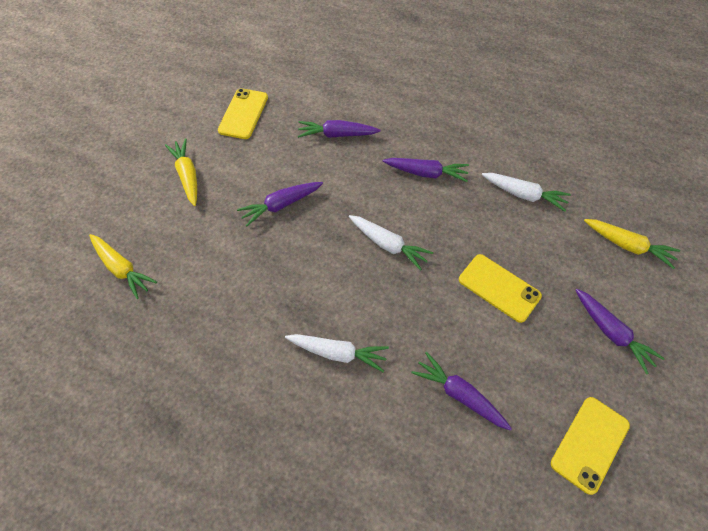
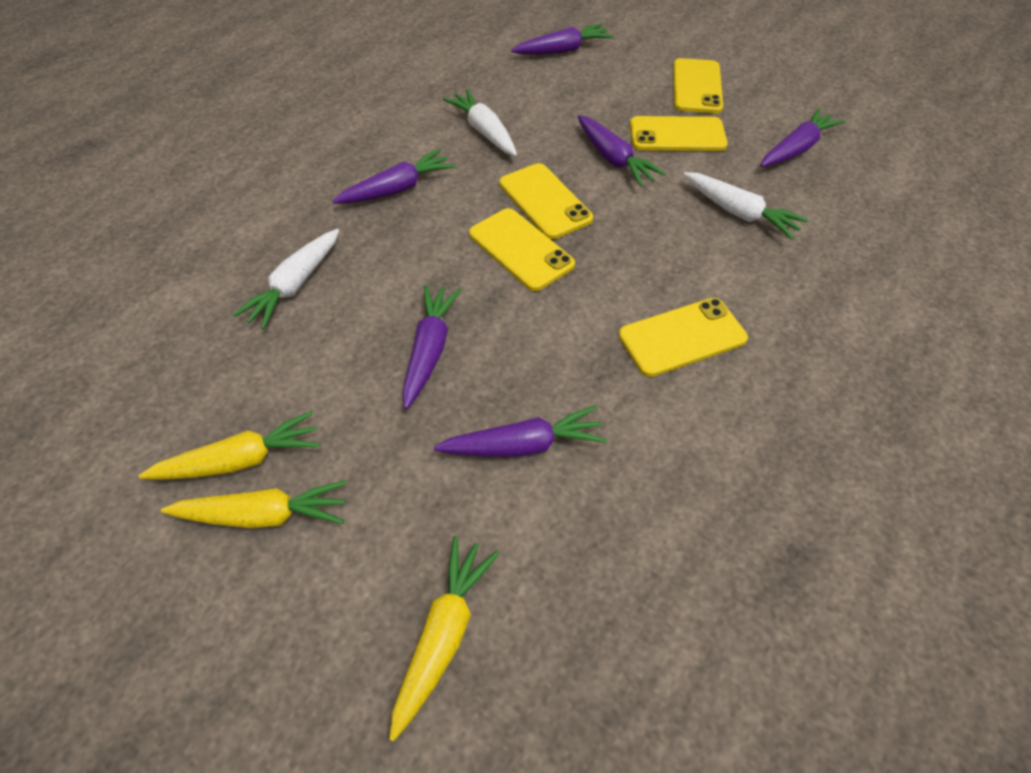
purple carrot: [237,182,323,227] [298,120,380,138] [383,158,469,182] [411,352,512,431] [576,289,665,374] = 5 -> [332,149,455,204] [402,285,462,409] [434,405,607,457] [511,23,613,55] [578,115,666,187] [760,108,845,167] = 6
yellow phone: [218,88,268,139] [459,254,542,323] [551,397,630,495] = 3 -> [469,208,575,291] [500,163,593,239] [619,298,748,377] [630,116,728,151] [673,58,723,113] = 5

